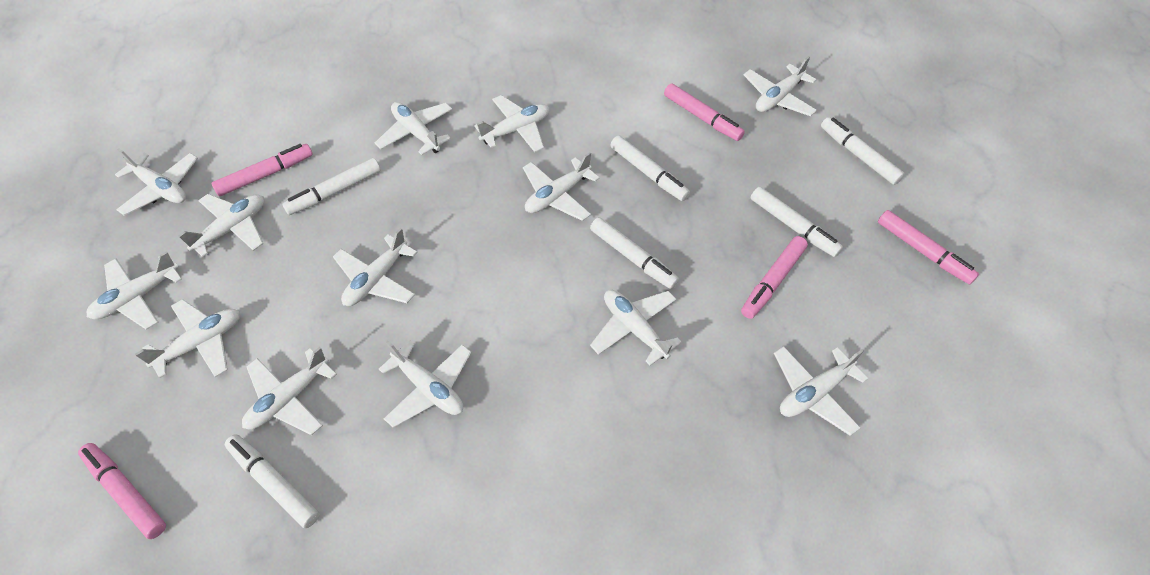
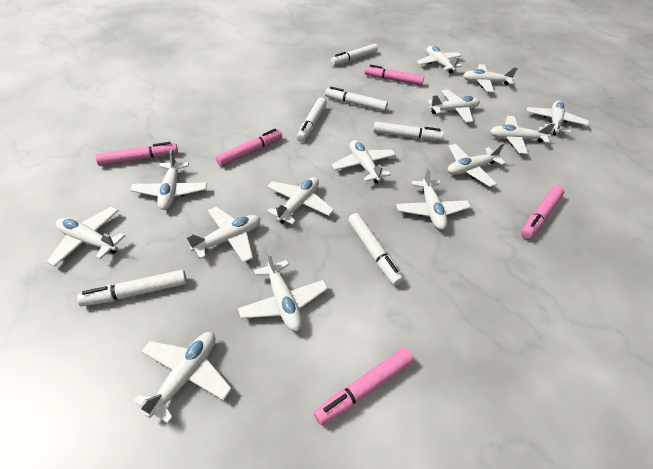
white plane: [87,251,182,330] [115,149,198,216] [135,299,240,378] [178,194,264,257] [242,347,337,435] [333,228,418,306] [375,102,452,155] [379,341,472,428] [474,95,550,152] [523,152,600,221] [590,290,682,366] [744,56,817,116] [774,346,868,436] = 13 -> [47,207,125,267] [130,149,207,210] [134,332,232,423] [186,206,260,263] [238,251,328,331] [267,177,334,225] [331,140,396,184] [396,167,471,230] [417,46,462,74] [428,89,480,123] [448,143,506,187] [463,64,518,93] [490,116,555,154] [527,101,589,135] = 14

